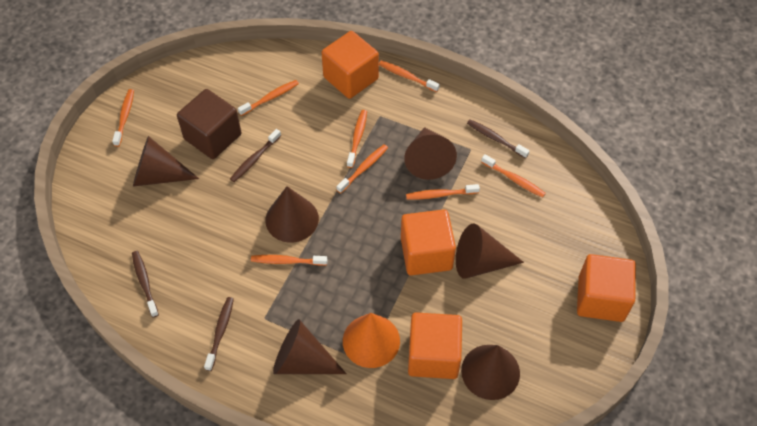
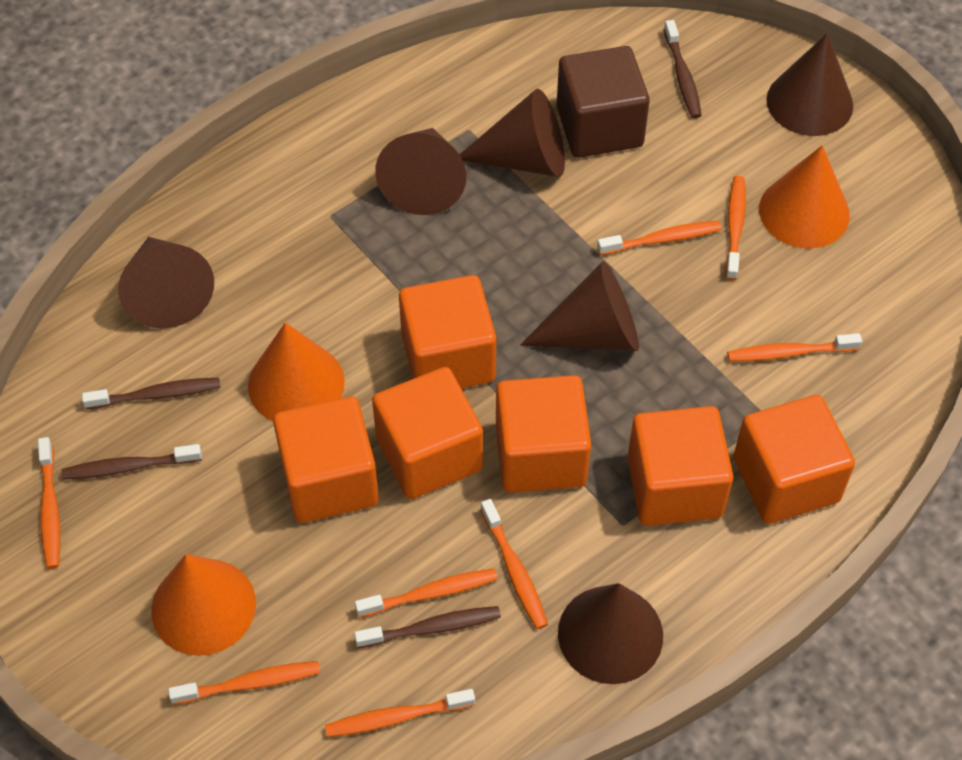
orange cone: [343,313,400,368] = 1 -> [151,554,256,656] [248,322,345,421] [759,145,850,249] = 3
orange cube: [321,31,379,99] [401,209,456,275] [408,312,462,379] [577,254,636,322] = 4 -> [273,396,379,523] [372,367,483,499] [399,275,496,388] [496,375,591,493] [627,406,733,526] [733,395,855,524] = 6

